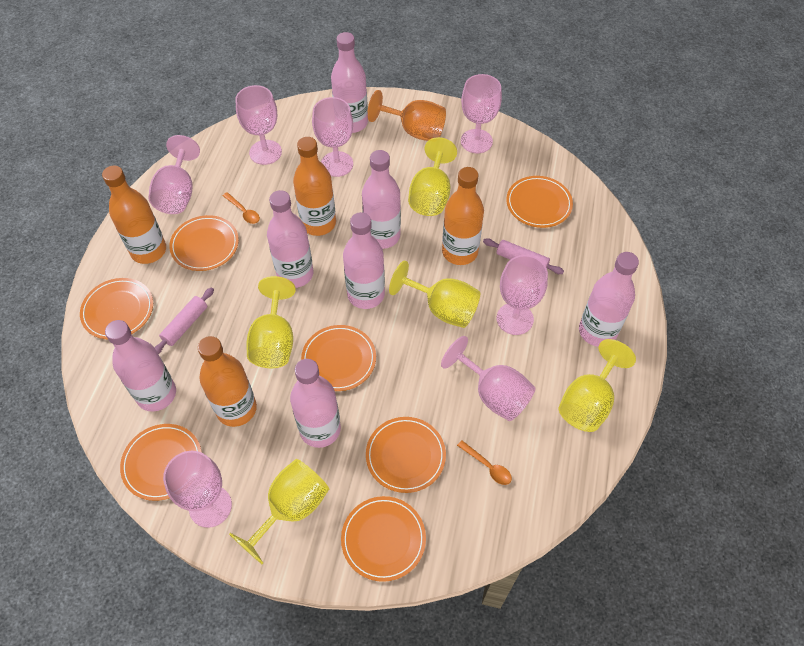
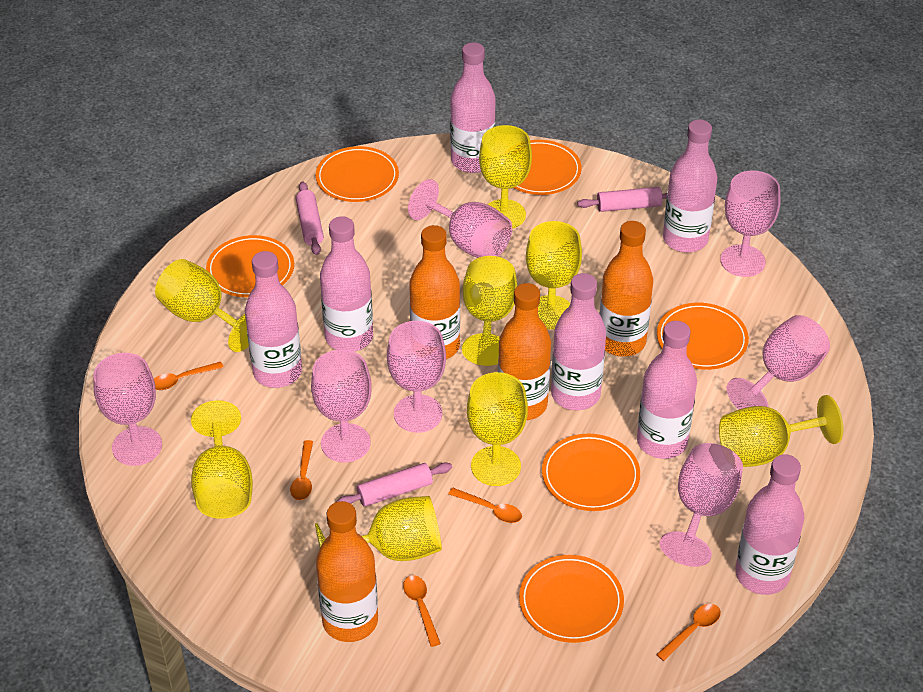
orange goblet: [367,90,446,141] = 1 -> none = 0
orange plate: [80,278,153,339] [120,424,202,501] [169,215,239,271] [301,325,376,391] [341,496,426,582] [366,417,446,493] [506,176,573,228] = 7 -> [206,235,294,297] [316,146,399,202] [514,140,582,195] [519,555,624,643] [542,434,640,511] [657,303,749,370] = 6
orange spoon: [223,192,260,224] [457,440,512,485] = 2 -> [154,362,224,390] [290,440,313,500] [403,575,441,647] [448,488,522,523] [656,604,721,661] = 5
pink rolling pin: [154,287,214,354] [483,238,564,274] = 2 -> [296,182,324,255] [337,463,452,507] [577,187,667,212] = 3
yellow goblet: [229,459,329,564] [246,276,296,368] [389,261,480,328] [408,137,457,216] [559,339,636,432] = 5 -> [155,259,249,352] [191,400,253,519] [315,496,442,561] [462,256,517,366] [467,372,528,486] [479,125,532,229] [526,221,582,329] [719,395,843,467] = 8

